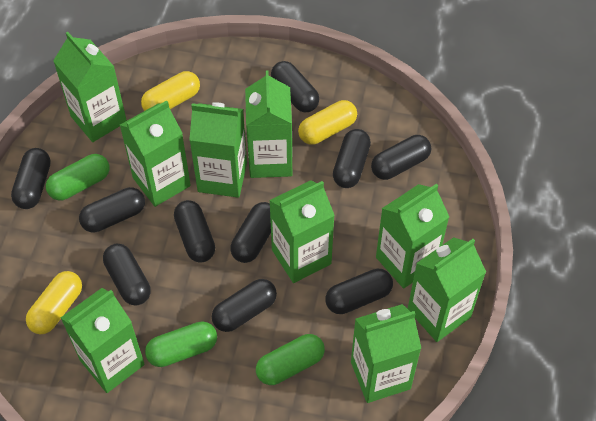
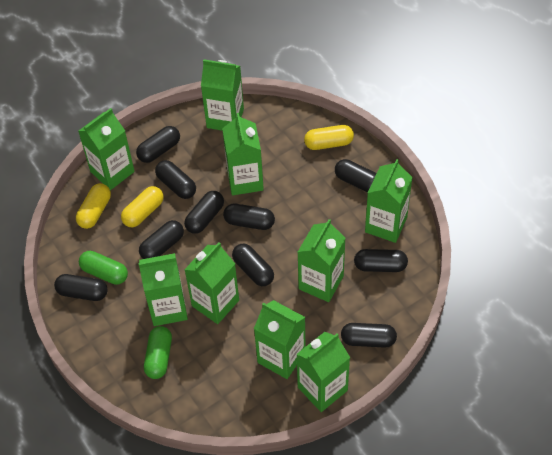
green capsule: [46,154,110,201] [145,321,217,367] [256,334,325,385] = 3 -> [79,251,128,285] [144,326,172,379] = 2

